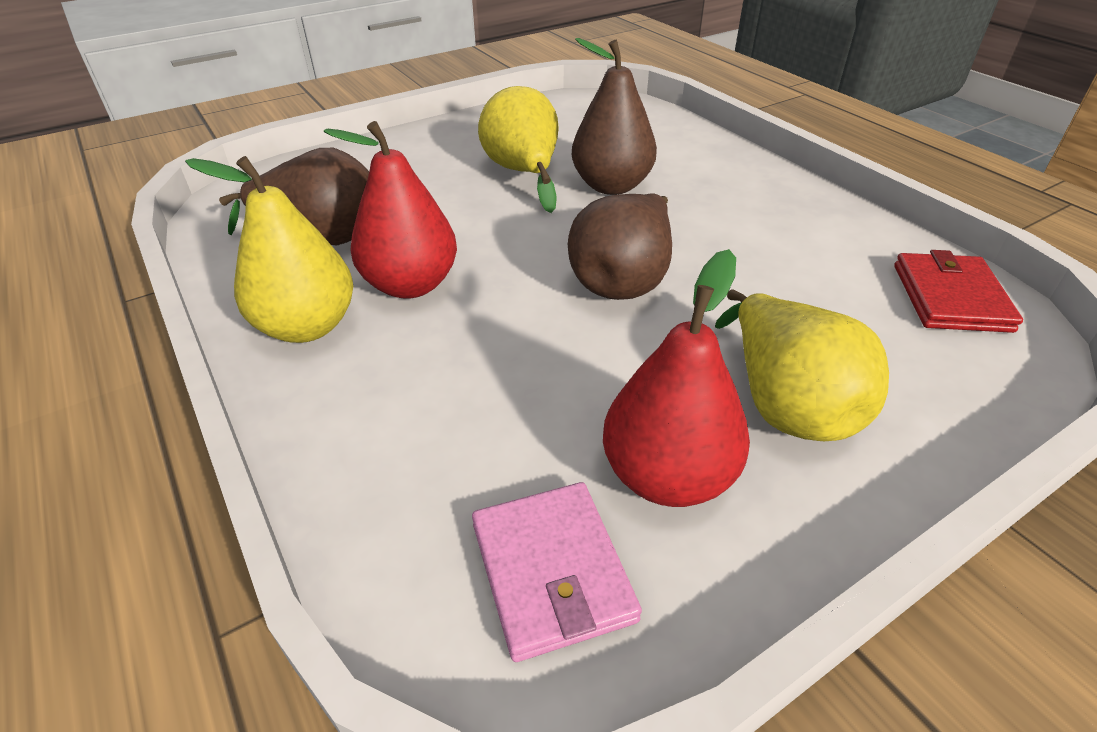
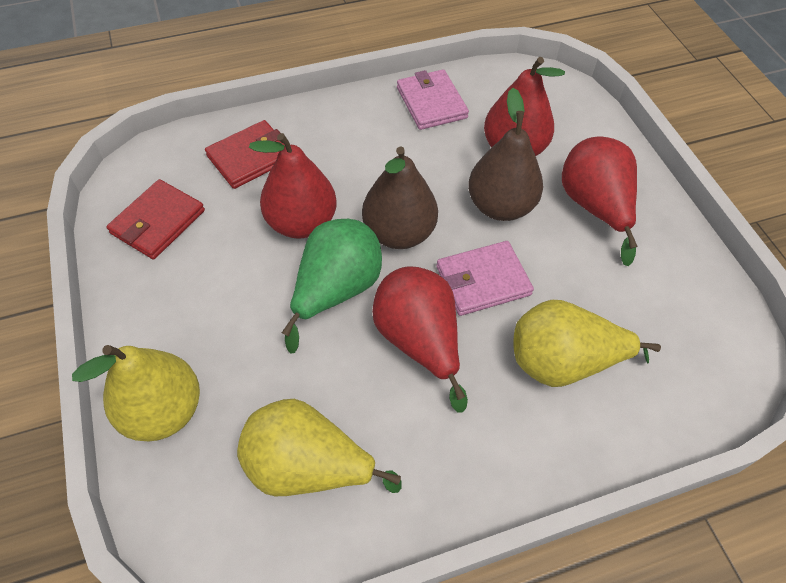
brown pear: [219,148,369,245] [568,193,672,300] [572,38,657,195] = 3 -> [362,147,438,249] [468,88,543,221] = 2
green pear: none = 0 -> [282,219,382,354] = 1
pink wallet: [472,482,642,662] = 1 -> [397,69,469,130] [436,241,534,316] = 2
red pear: [324,121,457,299] [603,249,750,507] = 2 -> [249,133,337,239] [372,266,468,413] [484,57,565,156] [562,137,638,266] = 4
red wallet: [894,250,1023,333] = 1 -> [106,179,205,260] [205,120,285,189] = 2

